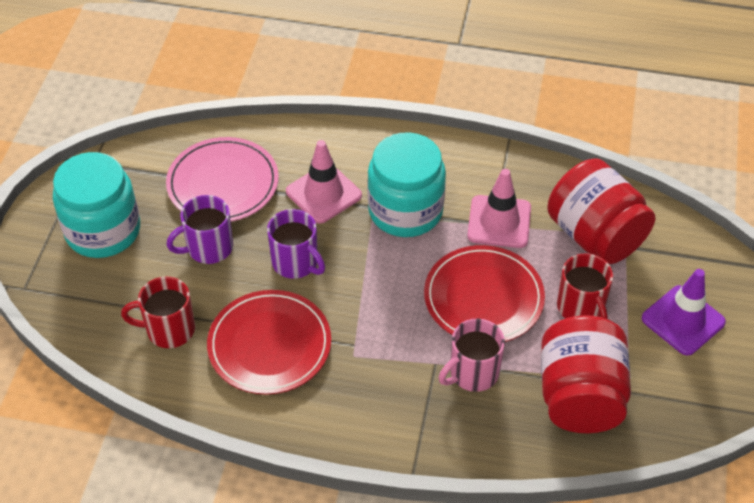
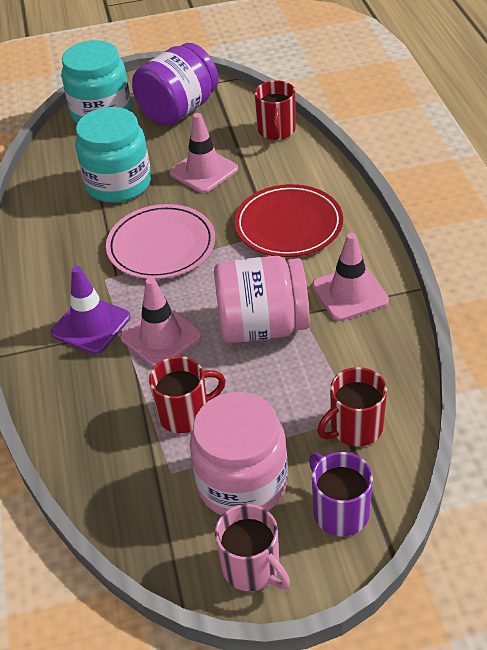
pink jar: none = 0 -> [190,392,288,516] [214,256,310,343] = 2
pink traffic cone: [286,140,362,224] [467,169,531,248] = 2 -> [120,277,202,368] [169,113,238,193] [312,233,389,321] = 3
purple jar: none = 0 -> [132,43,218,126] = 1
purple mug: [166,195,233,264] [267,209,325,279] = 2 -> [309,452,373,537] = 1
red jar: [541,315,631,433] [547,158,655,264] = 2 -> none = 0
red mug: [121,276,195,348] [557,254,613,319] = 2 -> [149,356,226,433] [254,80,296,140] [317,367,387,446] = 3
red plate: [207,290,331,394] [424,245,545,342] = 2 -> [234,184,343,257] = 1

